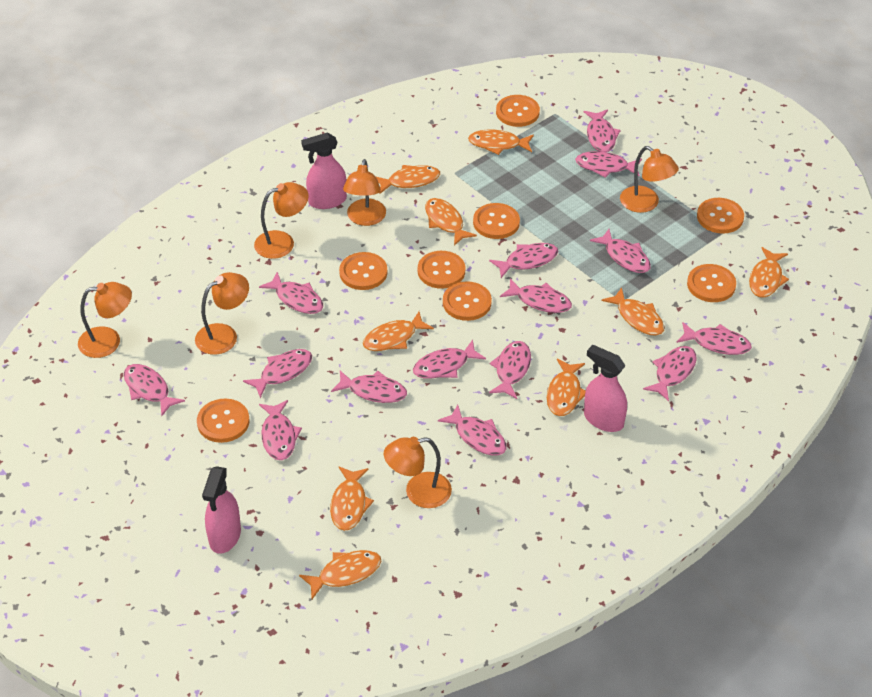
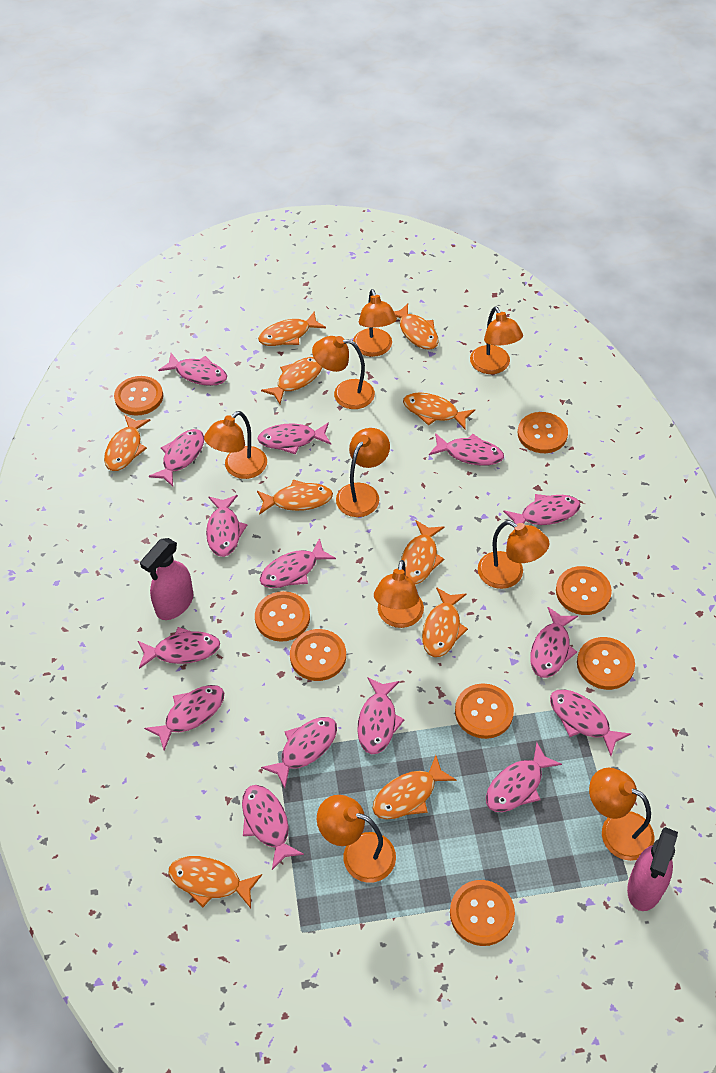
orange fish: [299,550,381,599] [330,466,374,531] [363,312,434,351] [375,165,440,194] [425,198,477,246] [468,130,534,155] [547,359,586,416] [602,287,664,335] [749,247,789,298] = 9 -> [104,415,151,471] [168,856,262,908] [257,479,333,515] [258,311,326,346] [261,357,322,404] [372,755,456,819] [394,303,439,350] [401,520,444,585] [403,393,475,430] [422,587,468,657] = 10
orange lamp: [78,282,132,358] [195,272,249,355] [254,182,309,259] [343,159,386,226] [384,437,452,508] [620,146,679,213] = 6 -> [204,411,267,479] [312,336,375,409] [317,795,396,883] [336,428,390,517] [353,289,397,357] [374,560,424,628] [470,306,523,374] [478,520,549,589] [589,768,654,861] = 9
pink spray bottle: [202,466,241,554] [301,132,347,209] [584,345,627,432] = 3 -> [140,538,194,620] [627,827,678,911] = 2

